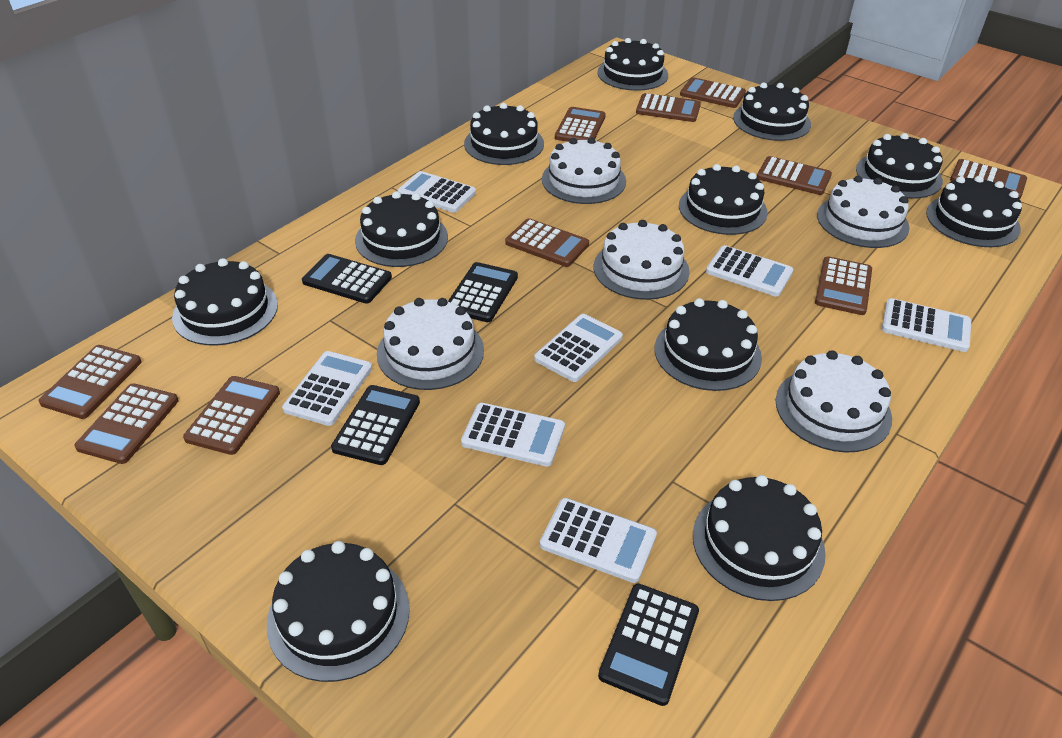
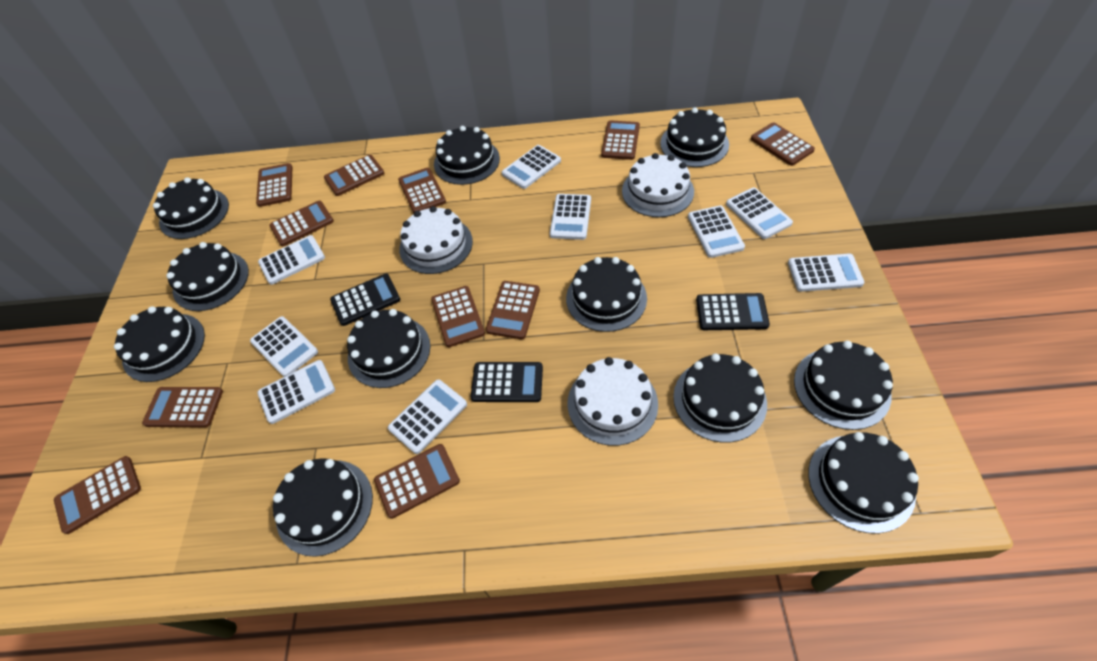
black calculator: [302,254,392,304] [331,385,420,465] [448,262,518,322] [598,584,699,706] = 4 -> [330,273,400,326] [471,362,543,402] [696,293,770,330] = 3
brown calculator: [39,345,142,419] [74,383,179,464] [183,376,280,455] [505,218,589,267] [555,107,606,142] [636,93,701,122] [680,77,746,108] [757,156,832,195] [815,256,872,315] [950,159,1027,199] = 10 -> [54,456,141,534] [142,387,223,427] [256,163,292,207] [269,201,334,246] [324,155,384,196] [374,444,460,519] [398,168,446,213] [431,286,485,347] [486,281,540,339] [601,120,640,160] [751,122,815,166] = 11
white cake: [377,298,484,390] [542,137,626,204] [594,220,690,300] [776,350,892,452] [817,176,910,248] = 5 -> [399,206,473,274] [568,357,658,446] [622,153,694,217] = 3
white calculator: [282,351,372,426] [397,171,476,213] [461,403,565,467] [534,314,623,382] [540,498,657,583] [706,245,793,297] [882,298,971,352] = 7 -> [250,316,318,377] [257,360,335,424] [258,235,325,285] [388,379,467,454] [502,145,561,189] [550,194,591,240] [688,205,745,258] [726,188,793,239] [788,254,864,292] = 9

